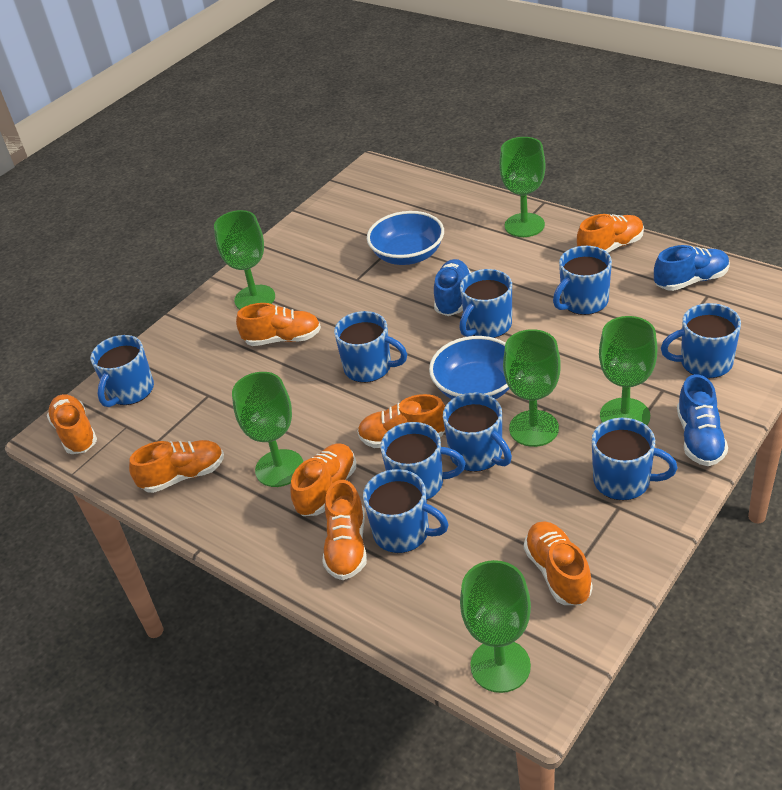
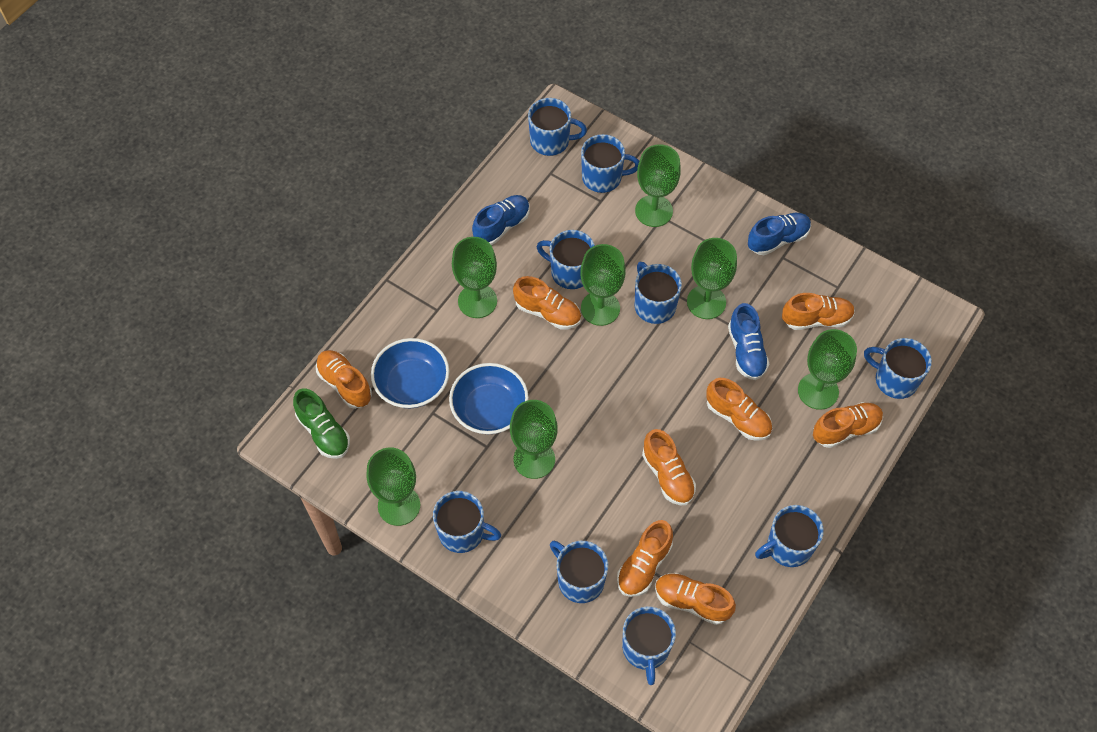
green goblet: [214,210,275,309] [232,372,303,487] [460,560,531,693] [499,137,546,237] [503,329,561,447] [599,316,658,425] = 6 -> [366,448,420,526] [452,237,497,318] [510,400,558,479] [580,244,626,326] [635,144,681,227] [687,238,737,319] [798,329,857,410] = 7
green shoe: none = 0 -> [293,388,350,459] = 1

